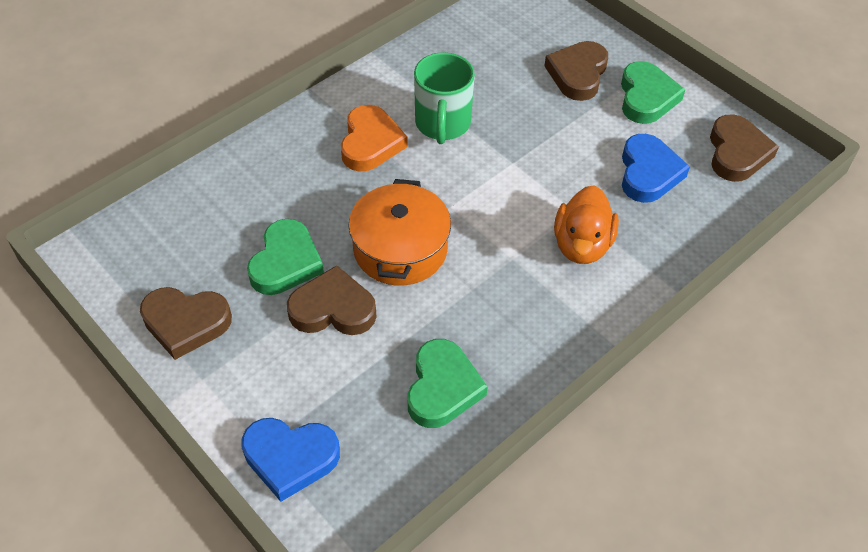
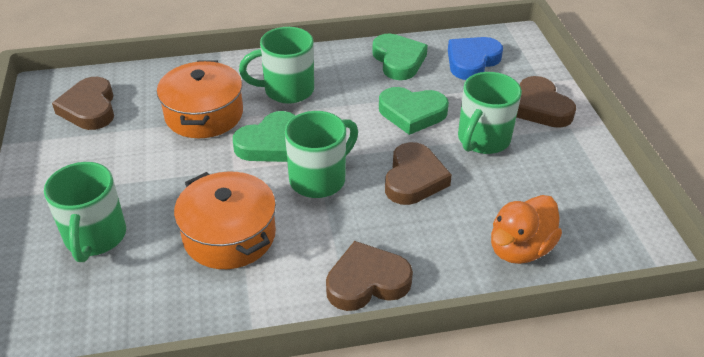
blue heart: [241,418,340,502] [622,134,690,203] = 2 -> [448,37,503,80] = 1
green mug: [414,52,475,144] = 1 -> [44,162,126,262] [239,27,314,104] [285,111,358,198] [458,72,522,154] = 4
orange heart: [341,105,408,171] = 1 -> none = 0
orange pot: [349,179,451,286] = 1 -> [157,61,243,138] [174,172,276,269] = 2

